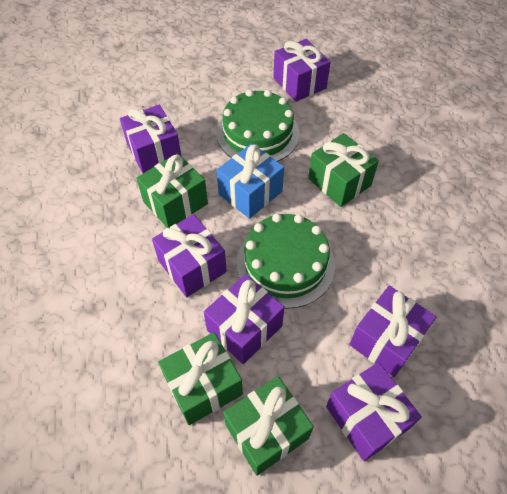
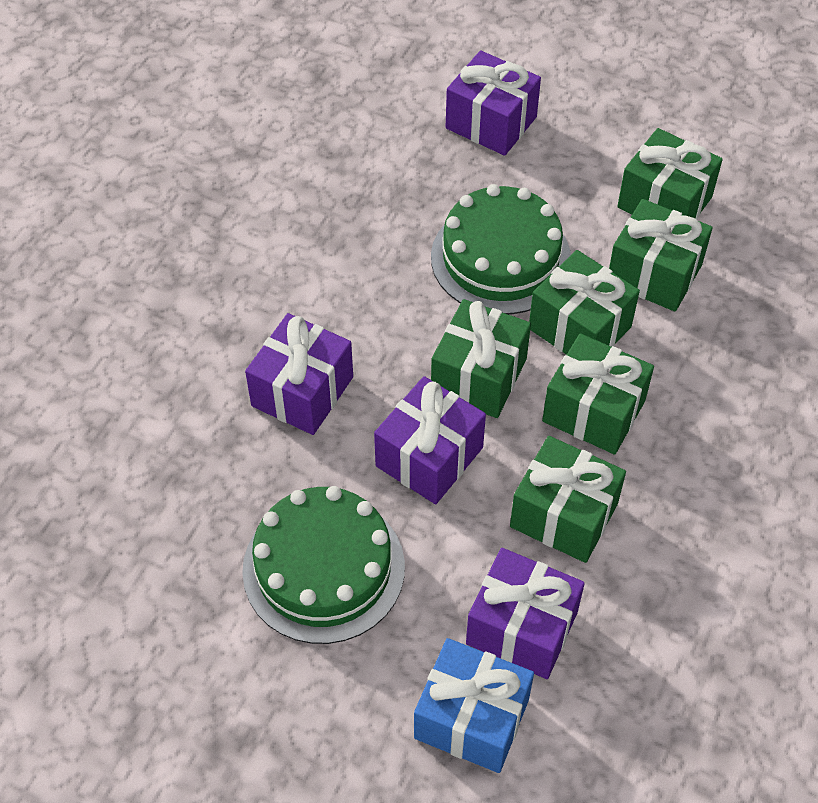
green gift: [136,153,208,228] [158,332,243,425] [223,376,314,476] [308,133,379,207] = 4 -> [431,299,531,418] [510,436,626,563] [529,250,640,355] [542,333,654,454] [609,199,713,312] [617,128,723,220] = 6
purple gift: [120,105,182,173] [152,214,227,297] [204,274,284,364] [273,39,331,102] [326,362,422,461] [349,286,436,377] = 6 -> [245,313,353,435] [374,376,486,504] [446,50,541,156] [466,548,585,679] = 4

